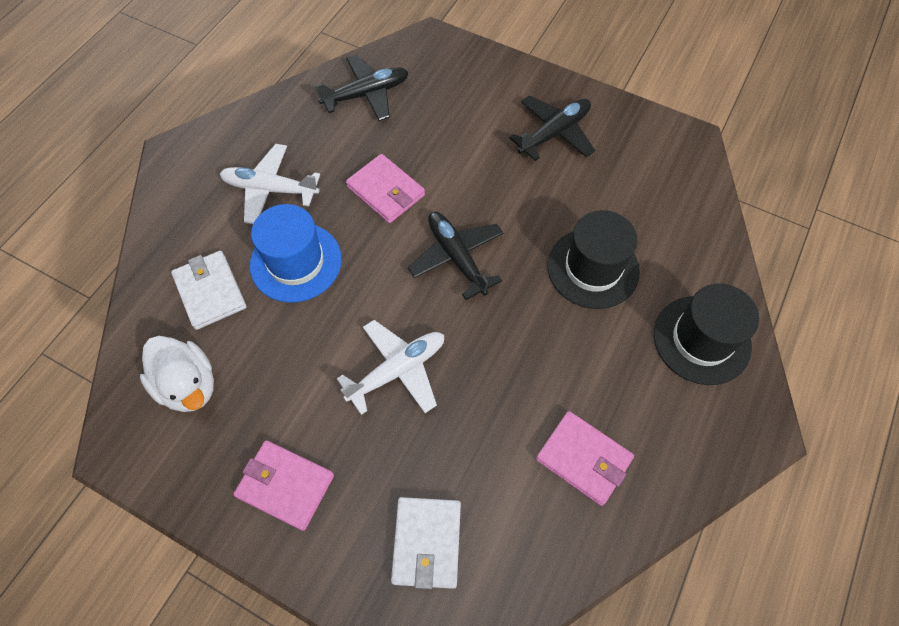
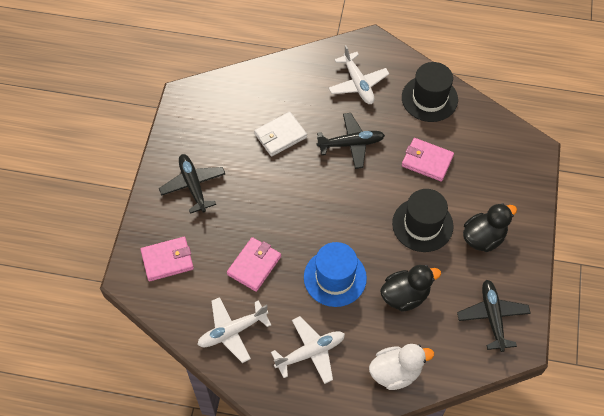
black duck: none = 0 -> [380,265,441,312] [463,203,517,252] = 2
white plane: [220,144,320,224] [337,320,444,415] = 2 -> [197,297,271,363] [271,316,345,384] [329,45,389,104] = 3
white wallet: [171,251,247,330] [391,497,461,589] = 2 -> [254,112,307,157] = 1

